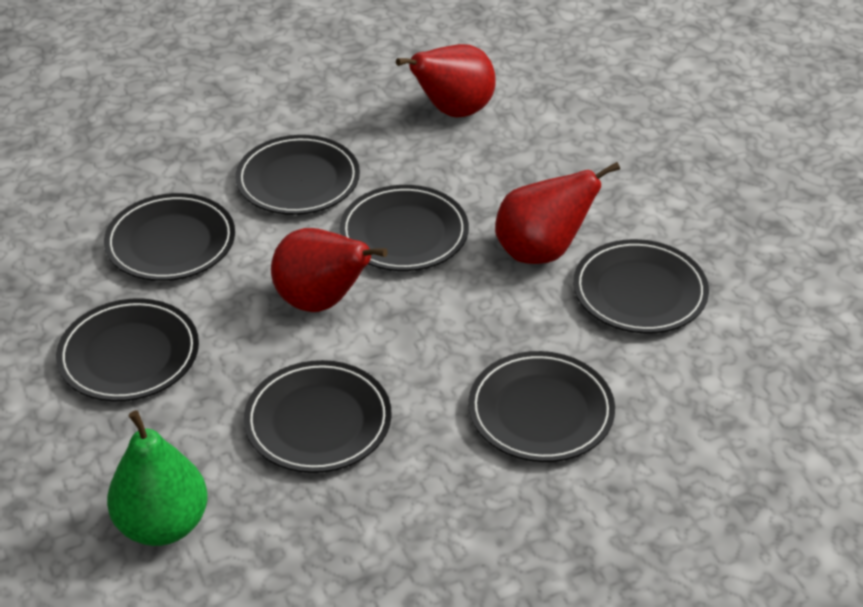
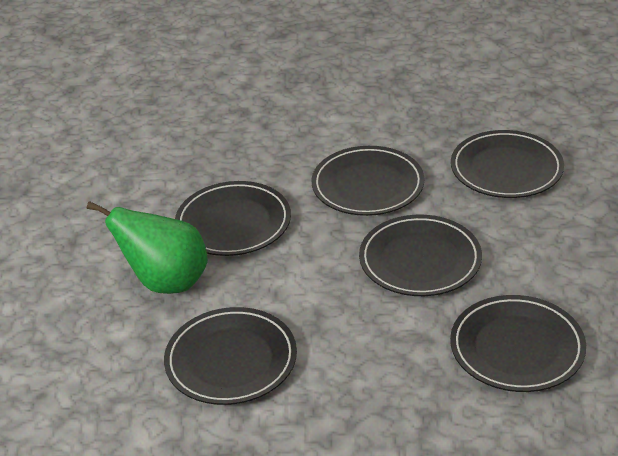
black plate: [56,298,199,401] [104,193,235,281] [235,135,360,215] [244,360,392,473] [340,185,469,271] [468,351,615,462] [573,239,709,334] = 7 -> [164,307,297,405] [175,181,291,256] [311,146,424,216] [359,215,482,296] [450,295,586,392] [451,130,564,198] = 6
red pear: [271,228,388,312] [396,44,496,118] [495,162,620,264] = 3 -> none = 0

